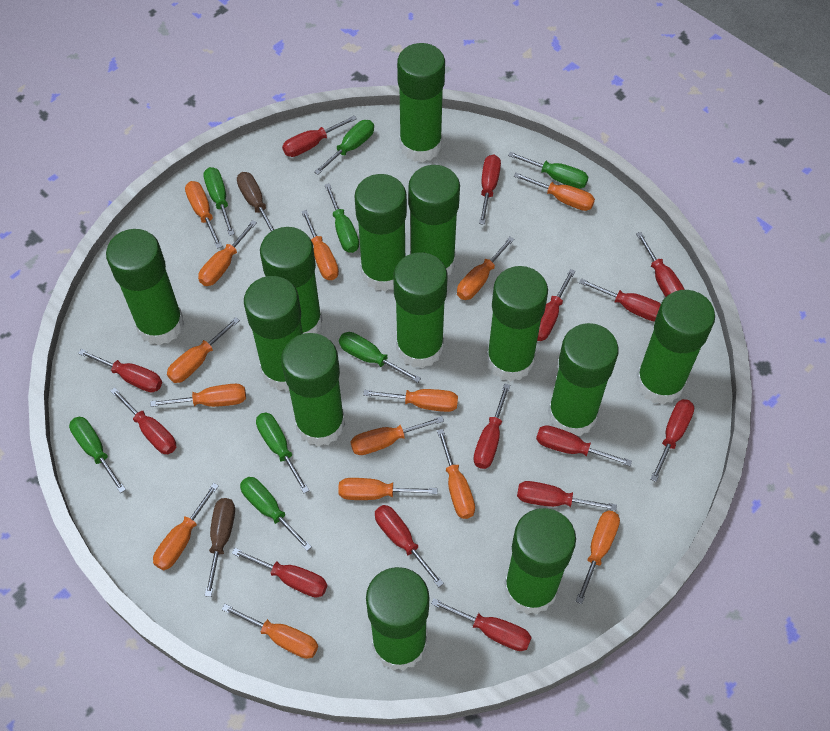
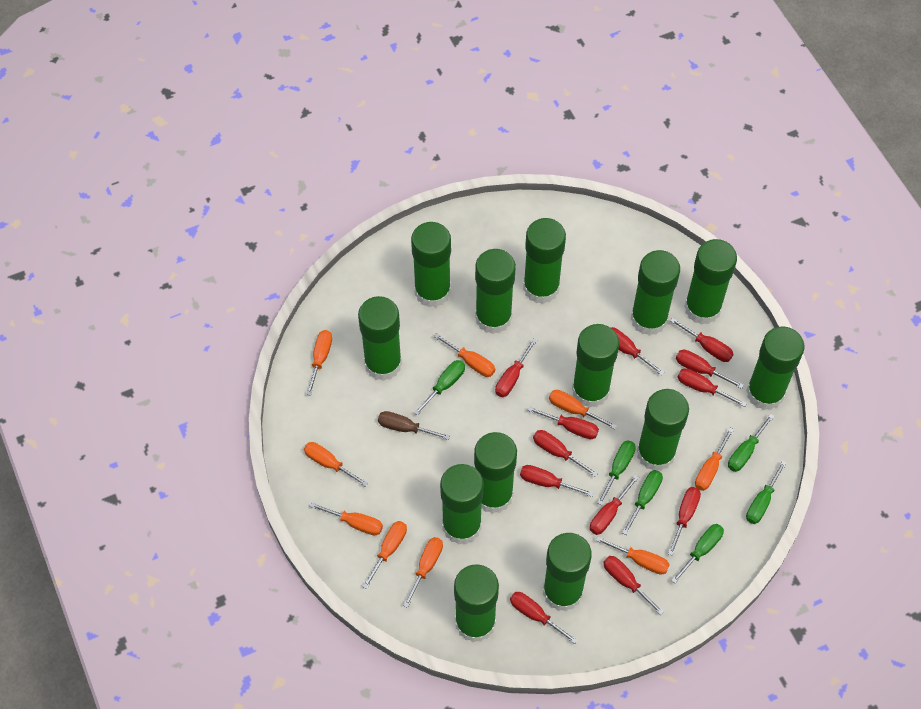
brown screwdriver: [205,498,235,597] [237,172,274,231] = 2 -> [378,411,450,440] = 1
green screwdriver: [69,417,126,493] [203,167,235,236] [240,477,312,551] [256,412,309,493] [314,120,374,175] [325,183,359,253] [339,332,421,383] [508,152,588,189] = 8 -> [414,360,465,415] [597,440,636,505] [622,470,663,535] [671,524,724,583] [728,414,774,472] [746,461,786,524] = 6
orange screwdriver: [150,384,246,407] [153,483,219,570] [167,317,240,383] [185,181,223,249] [198,220,257,286] [221,604,318,659] [301,210,339,280] [338,478,438,500] [350,416,444,455] [363,389,458,412] [437,429,475,519] [457,237,515,300] [514,172,595,211] [576,510,620,604] = 14 -> [304,442,368,487] [306,330,332,396] [310,503,383,535] [362,521,407,589] [403,537,443,608] [434,333,495,377] [549,390,617,430] [595,536,670,575] [695,428,734,491] = 9
red screwdriver: [78,349,162,392] [110,387,177,454] [232,548,327,598] [282,115,357,157] [375,505,444,587] [431,598,532,651] [473,384,510,469] [479,154,501,225] [517,481,617,511] [536,425,632,466] [537,269,576,341] [579,278,661,322] [636,232,685,297] [650,399,694,482] = 14 -> [495,338,537,397] [510,592,577,644] [520,465,594,497] [527,406,599,439] [533,430,598,477] [590,475,639,535] [603,556,664,615] [610,327,664,375] [668,487,701,556] [670,318,734,362] [676,350,744,389] [677,368,747,407] = 12

